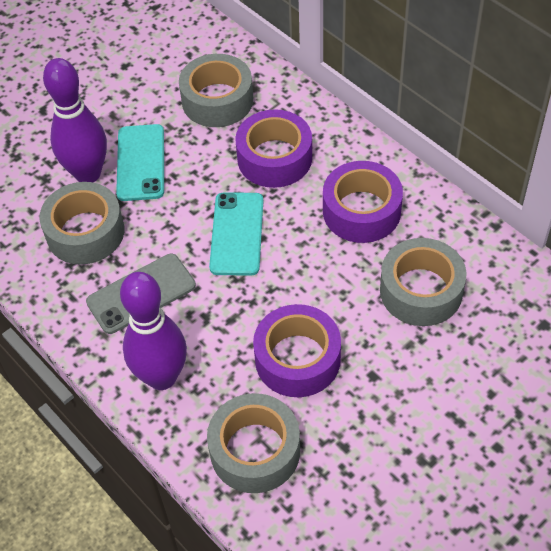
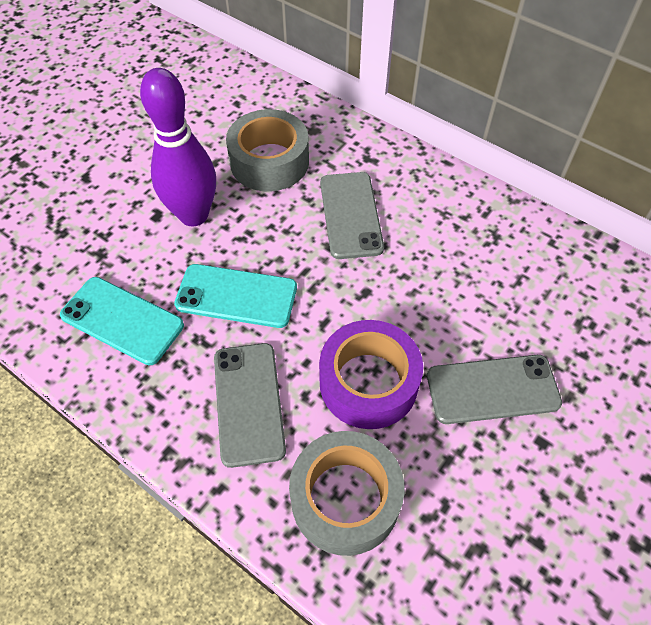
grey phone: [86,254,196,334] = 1 -> [214,343,286,468] [320,172,384,259] [427,355,562,424] = 3
grey tape: [39,182,124,265] [179,54,254,127] [207,393,300,493] [380,238,467,326] = 4 -> [226,109,309,192] [289,431,405,556] = 2
purple bowling pin: [43,58,107,182] [120,272,187,390] = 2 -> [140,68,216,226] = 1
purple tape: [235,109,312,188] [253,304,341,397] [323,161,403,243] = 3 -> [319,320,423,429] = 1

